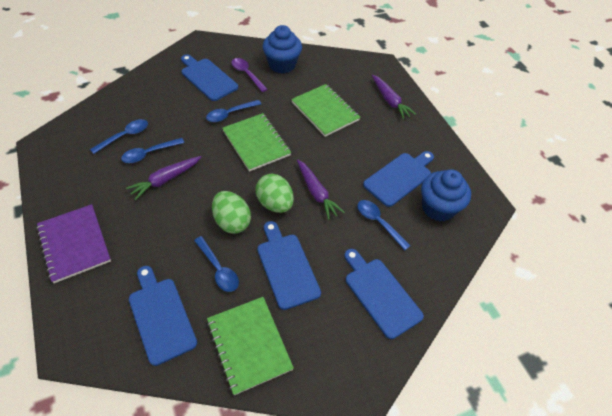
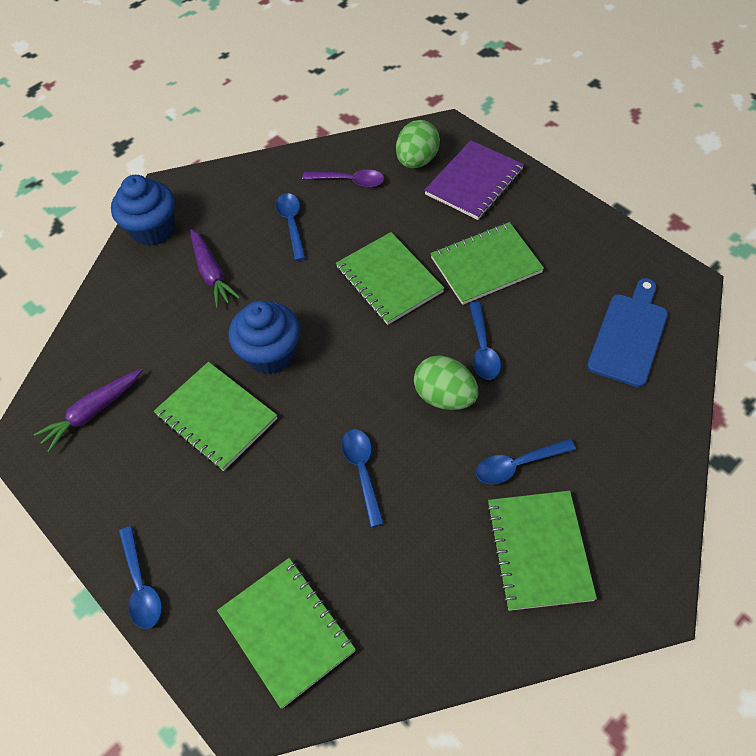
blue cutting board: [129,266,197,366] [181,54,238,101] [257,221,321,310] [344,249,424,339] [363,151,434,207] = 5 -> [587,278,668,387] = 1
green notebook: [207,297,294,395] [222,113,291,172] [291,84,361,137] = 3 -> [154,362,277,471] [217,558,356,709] [336,232,444,325] [430,222,544,305] [486,491,597,611] = 5
purple carrot: [126,156,201,200] [297,159,345,220] [372,74,416,119] = 3 -> [34,369,142,452] [190,229,241,308] = 2

